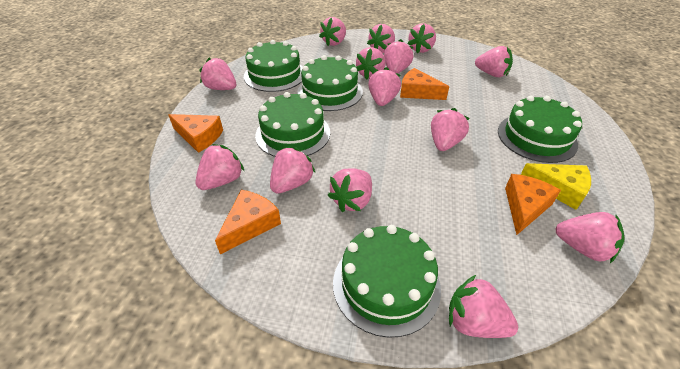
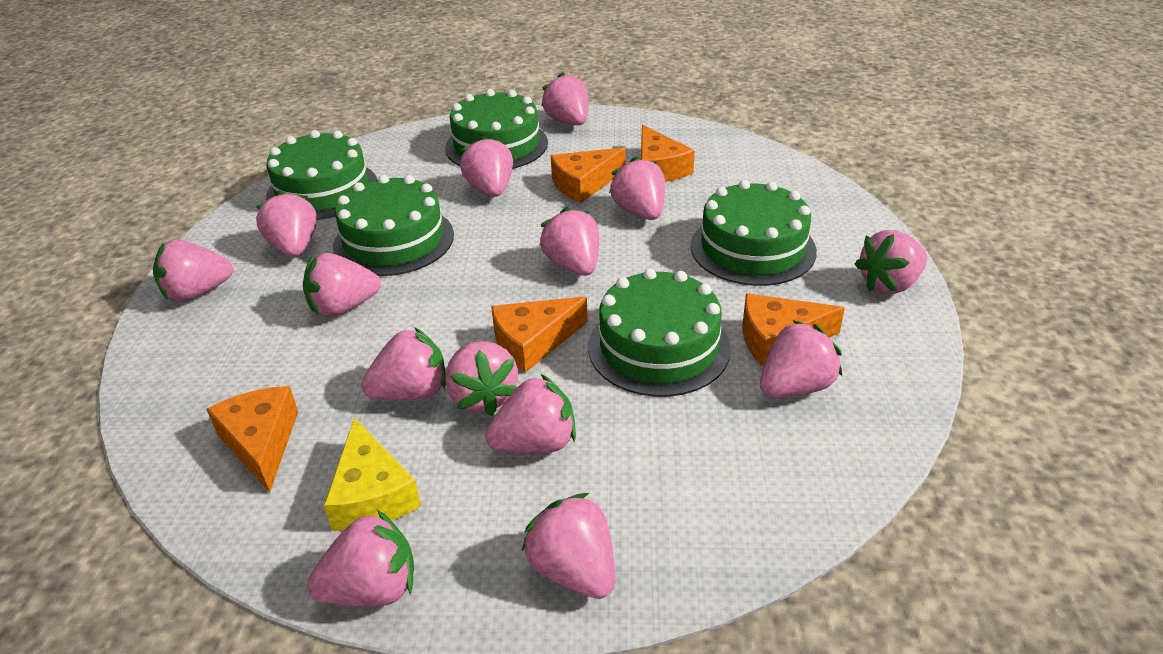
orange cheese: [168,114,223,153] [215,190,281,254] [400,68,449,100] [505,174,561,235] = 4 -> [206,386,298,492] [491,296,588,373] [551,147,626,203] [641,125,695,182] [742,293,845,366] = 5

